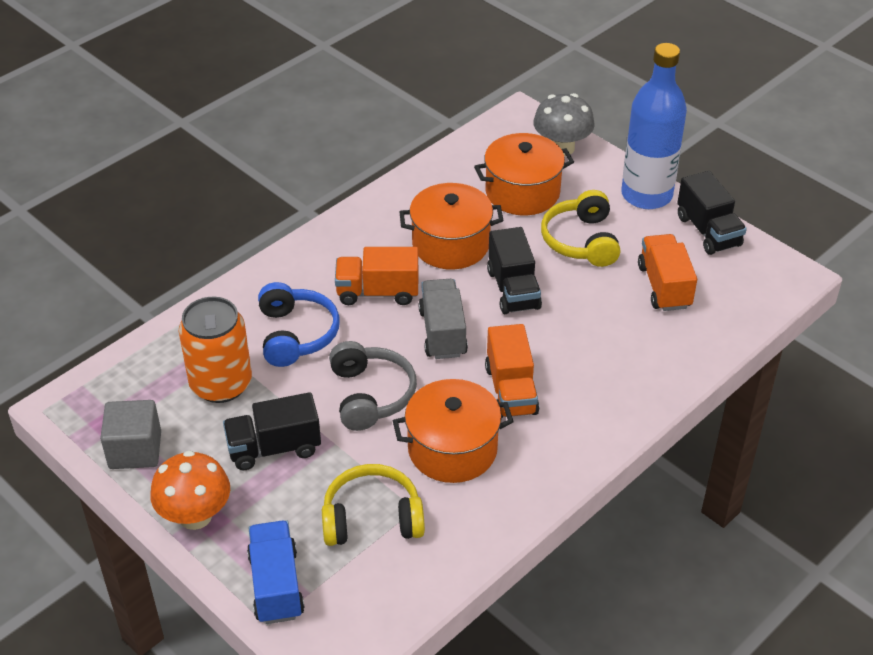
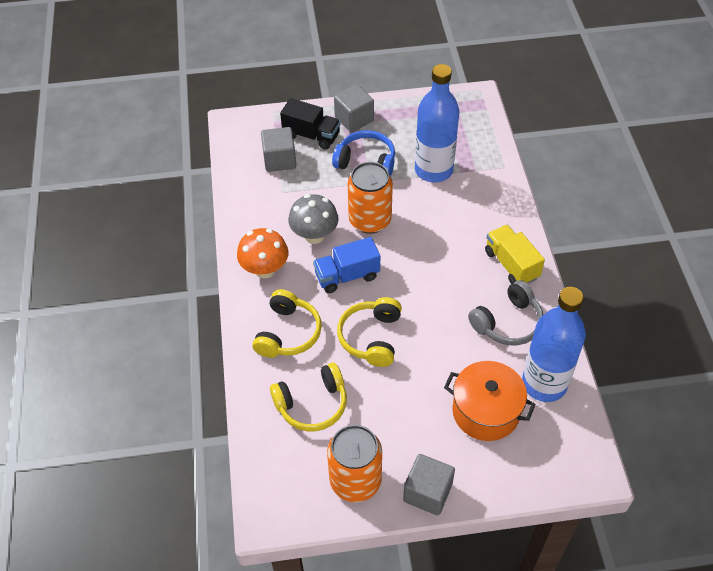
black truck: [223,392,321,470] [487,227,542,314] [677,171,747,255] = 3 -> [280,98,341,150] = 1
blue bottle: [621,43,687,209] = 1 -> [415,64,459,182] [522,287,586,402] = 2
grey cube: [100,400,161,469] = 1 -> [261,127,296,172] [334,85,374,132] [403,454,455,516] = 3
grey truck: [419,279,468,359] = 1 -> none = 0
orange can: [179,297,252,403] = 1 -> [327,425,382,502] [348,162,393,234] = 2
orange pot: [393,379,514,483] [400,183,503,269] [474,133,574,215] = 3 -> [444,361,536,441] = 1
orange truck: [335,247,418,305] [485,324,539,418] [638,234,697,311] = 3 -> none = 0
yellow headphones: [322,464,425,546] [541,190,620,267] = 2 -> [252,289,322,358] [270,363,347,431] [337,297,402,367] = 3
yellow truck: none = 0 -> [485,225,545,284] = 1

